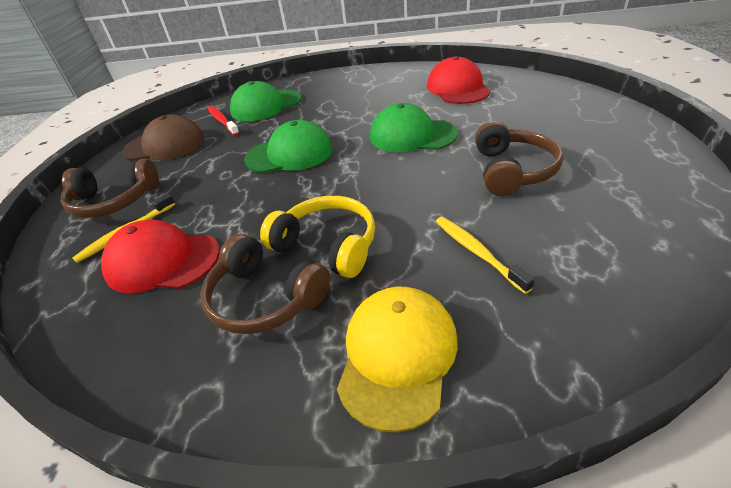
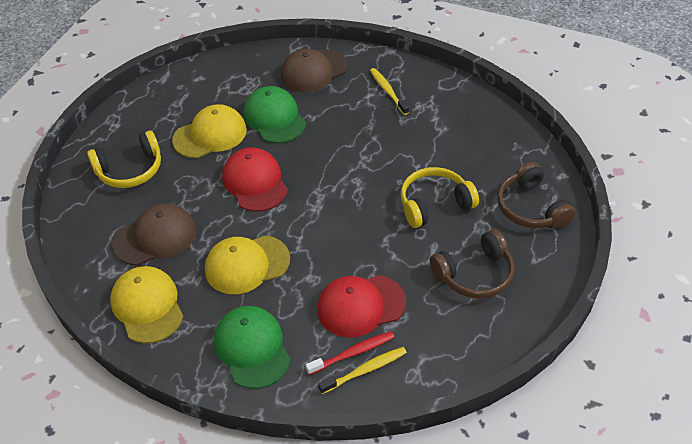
brown cap: [122,114,205,161] = 1 -> [112,203,196,266] [281,49,348,92] = 2
brown headphones: [61,158,159,218] [200,234,331,334] [475,121,564,196] = 3 -> [430,229,514,299] [497,162,576,229] = 2
green cap: [230,81,301,121] [244,120,332,173] [370,103,458,152] = 3 -> [214,306,291,389] [243,86,306,143] = 2
yellow cap: [337,287,458,433] = 1 -> [110,266,184,344] [173,104,247,158] [205,236,290,294] = 3
yellow headphones: [260,196,375,278] = 1 -> [87,131,161,188] [400,167,479,228] = 2

